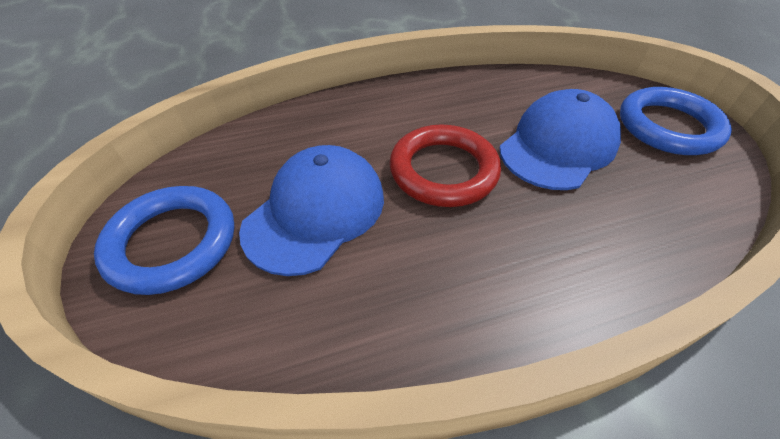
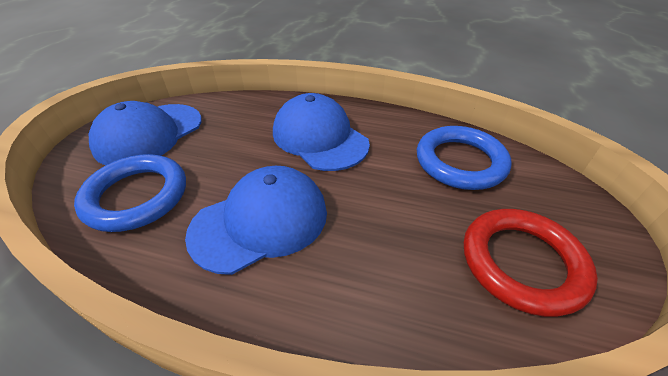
blue cap: [239,145,384,276] [499,89,621,190] = 2 -> [89,101,202,165] [185,166,327,275] [273,93,370,171] = 3

